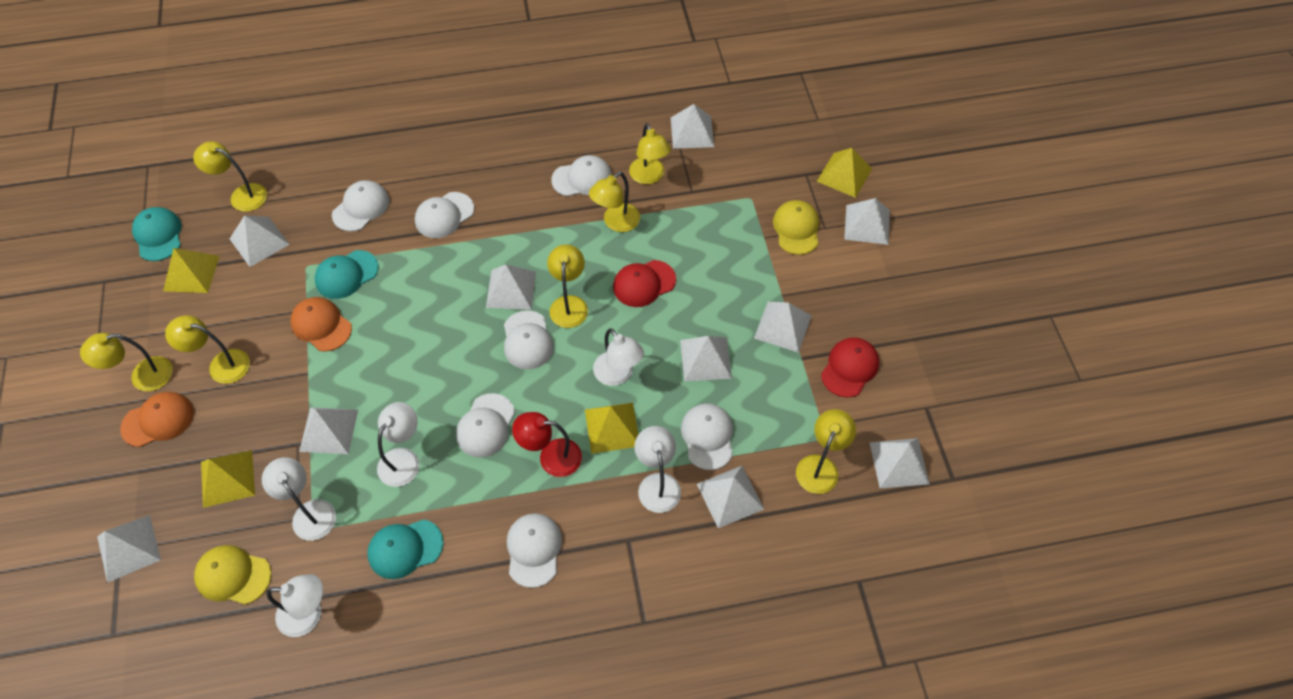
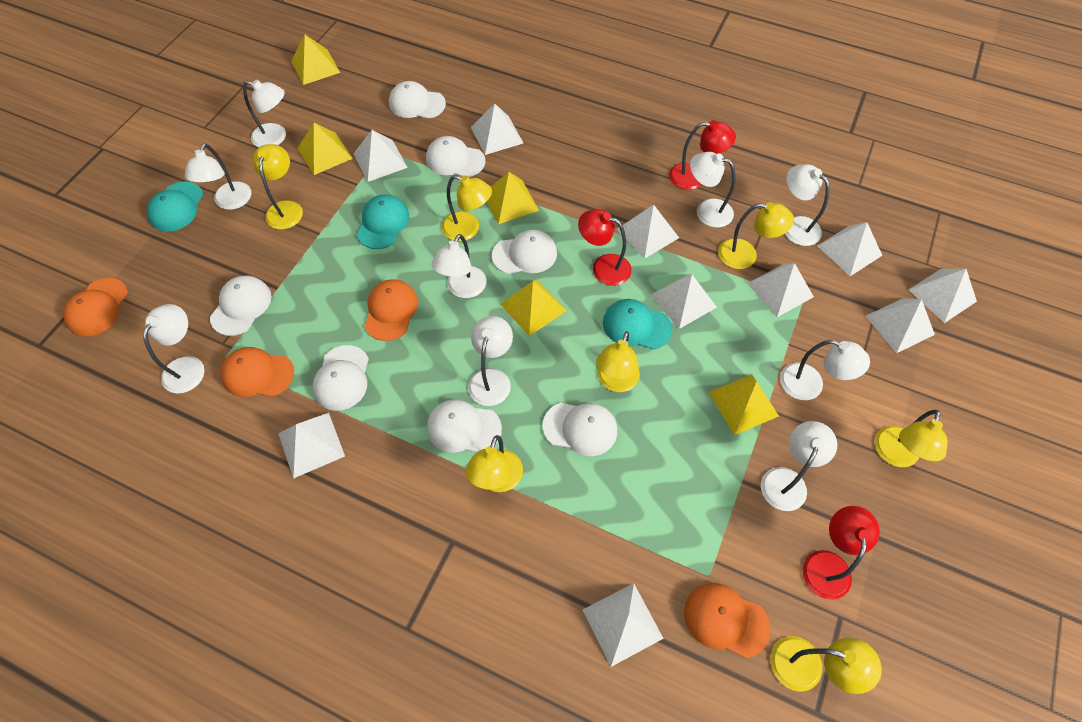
orange cap: [120,392,194,447] [290,297,352,352] = 2 -> [63,278,128,337] [221,347,294,397] [364,279,418,341] [684,583,770,658] = 4
red cap: [613,260,676,307] [821,337,879,398] = 2 -> none = 0
red lamp: [512,412,582,477] = 1 -> [578,209,632,286] [669,120,736,190] [802,506,880,600] = 3
white lamp: [262,457,336,541] [267,574,323,637] [377,402,420,487] [593,328,644,386] [634,426,681,513] = 5 -> [143,304,205,394] [185,143,251,210] [243,80,286,147] [432,234,487,298] [468,316,513,406] [690,152,735,227] [761,421,837,511] [780,340,870,400] [785,164,830,246] = 9
yellow cap: [194,545,271,605] [773,200,819,255] = 2 -> none = 0
yellow pyramid: [163,248,220,293] [201,450,255,508] [585,403,638,454] [817,148,872,198] = 4 -> [291,35,340,85] [297,123,353,175] [487,172,539,224] [501,280,567,336] [709,374,779,435] = 5

